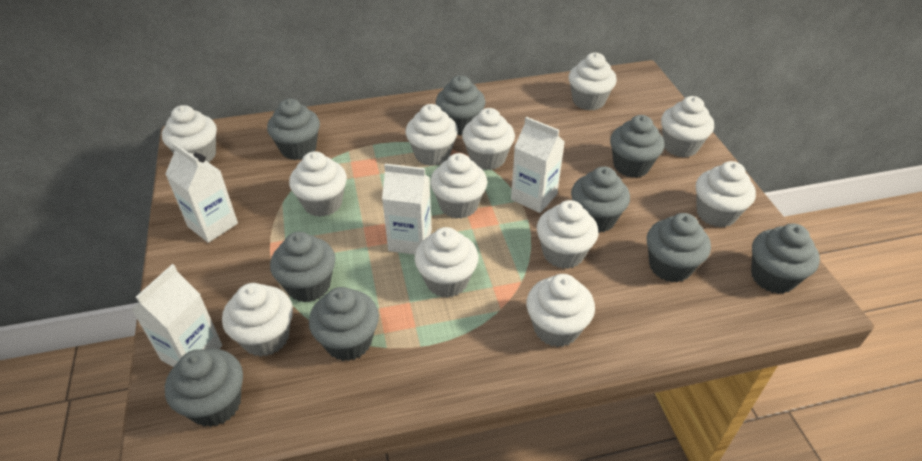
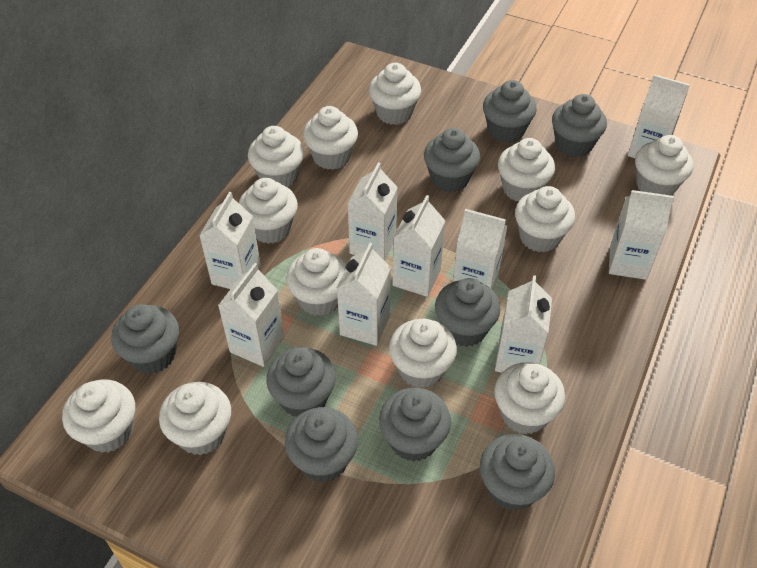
white carton: [131,264,222,367] [165,143,238,243] [382,164,432,255] [511,117,565,213] = 4 -> [199,192,261,289] [218,263,284,367] [337,243,391,346] [347,162,398,261] [393,195,446,297] [453,209,507,290] [495,275,552,373] [609,190,674,280] [628,74,690,158] = 9

